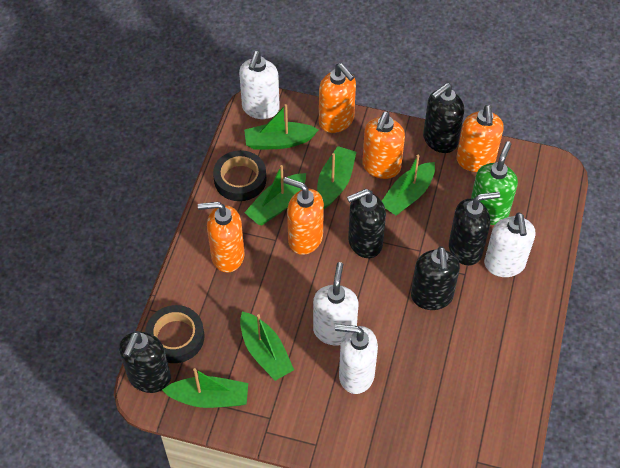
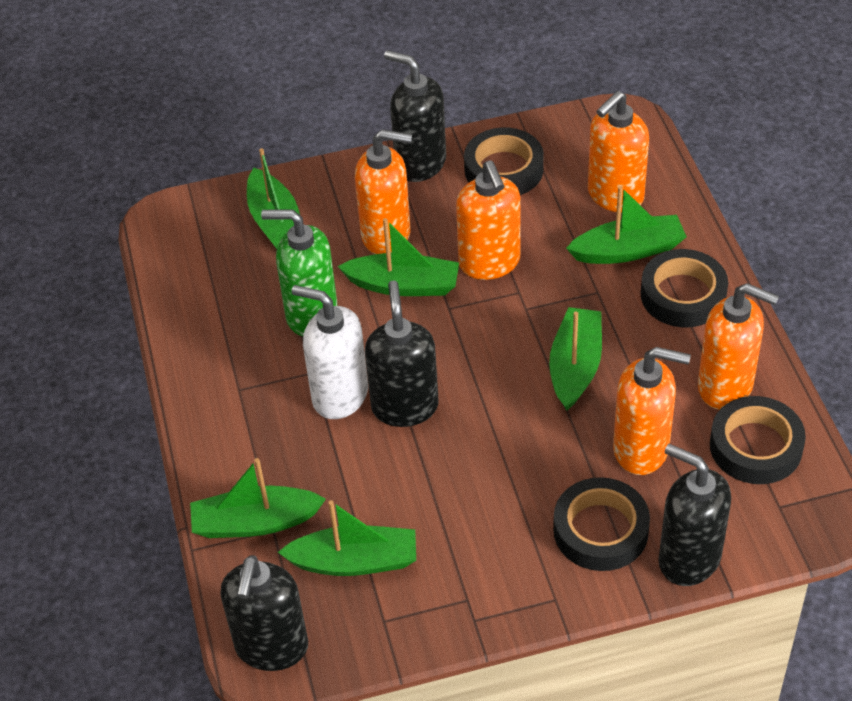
black soap dispenser: [119,331,171,393] [347,189,386,258] [411,246,460,310] [423,83,464,153] [449,192,500,266] = 5 -> [220,555,308,671] [365,281,439,427] [384,50,446,182] [658,444,731,586] = 4
black tape: [145,305,204,363] [213,150,267,201] = 2 -> [464,127,544,195] [553,477,650,571] [641,249,728,327] [710,396,806,484] = 4
white soap dispenser: [239,51,280,119] [313,262,358,346] [335,324,378,394] [484,212,535,277] = 4 -> [292,285,368,419] = 1

